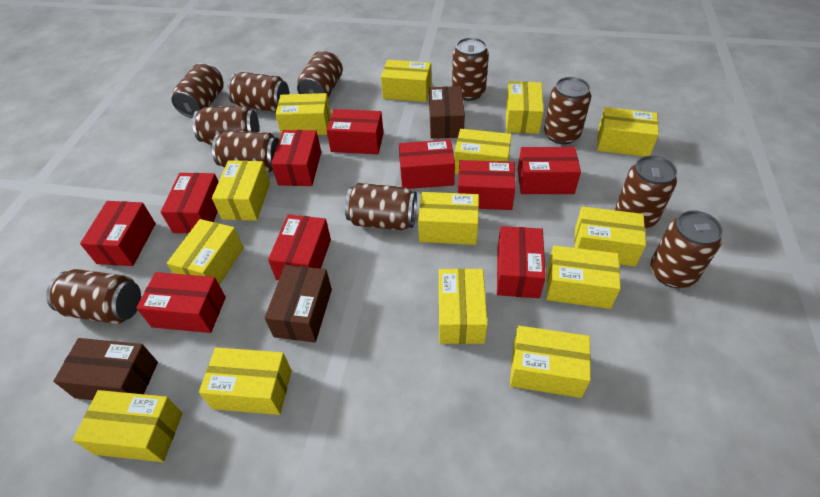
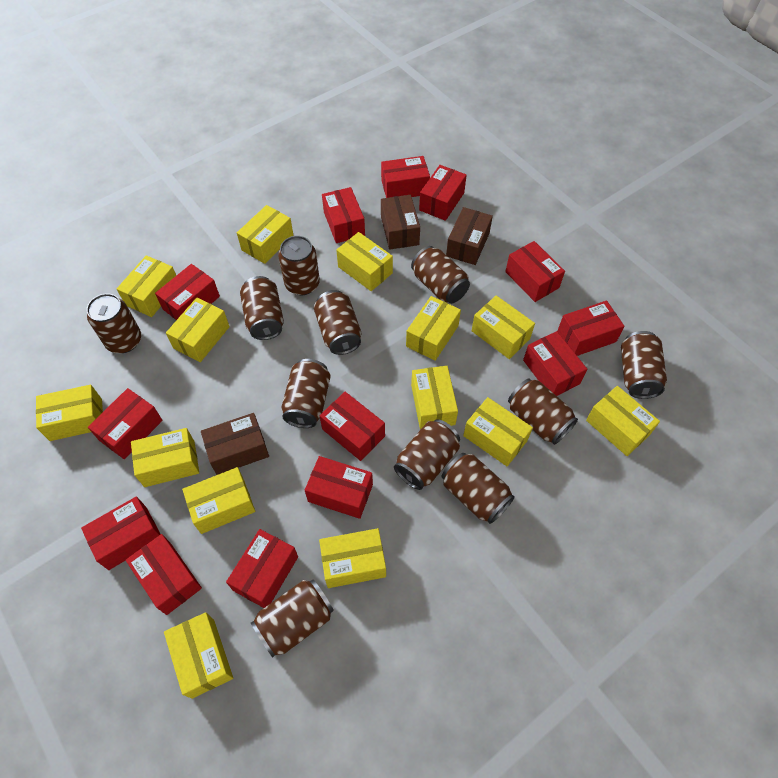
red box: [80,201,156,266] [136,272,226,333] [161,173,218,234] [268,214,331,281] [271,130,321,186] [326,109,384,154] [399,140,455,189] [458,160,516,210] [497,226,546,298] [518,147,581,194] = 10 -> [81,496,161,570] [88,388,163,459] [126,534,202,615] [155,264,220,320] [226,529,298,608] [305,456,373,519] [320,392,385,461] [322,187,365,243] [381,156,430,198] [419,165,467,221] [505,241,565,302] [523,331,587,396] [557,301,624,356] = 13

